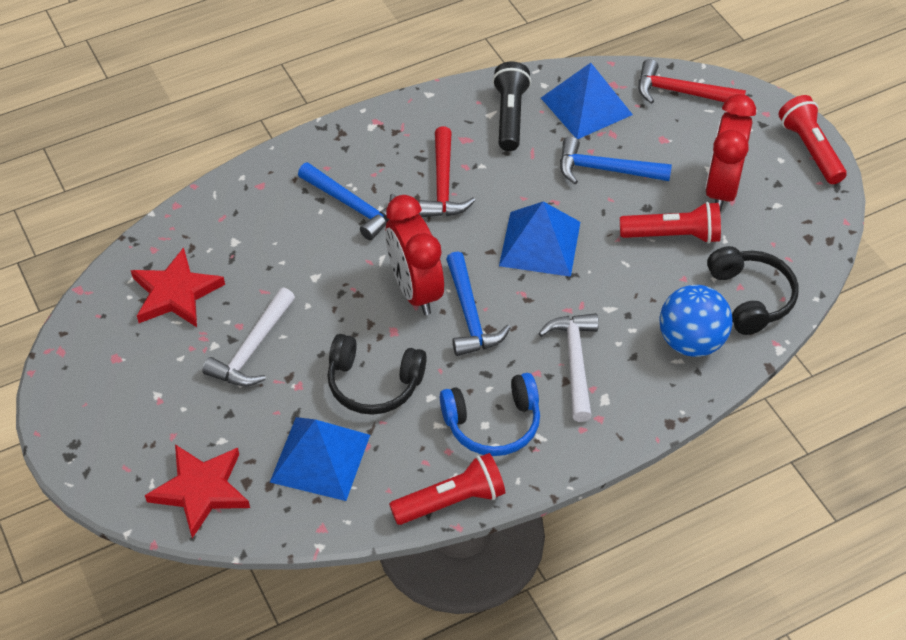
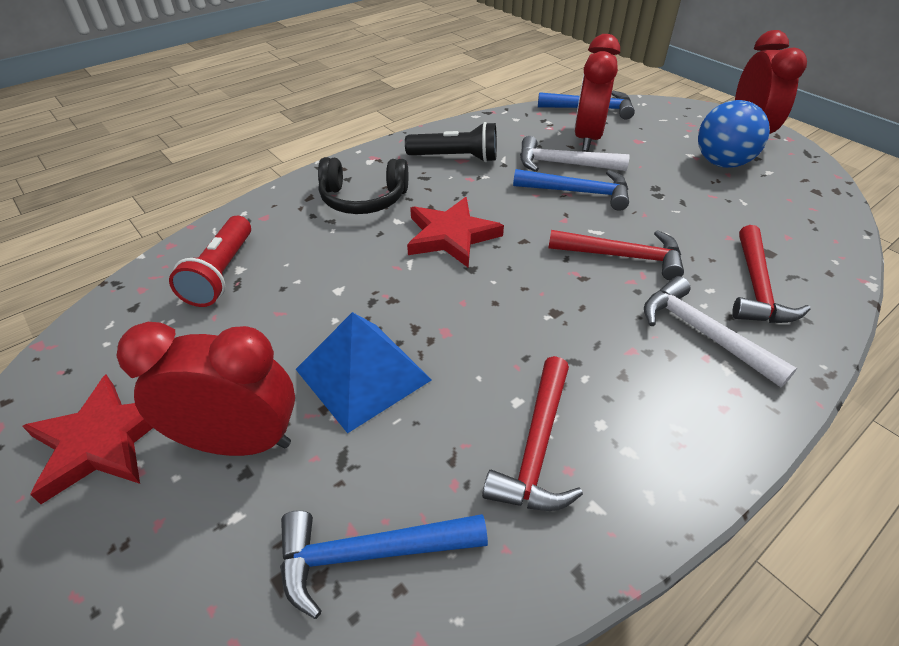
black headphones: [327,334,427,415] [707,246,799,335] = 2 -> [318,157,408,214] = 1
blue headphones: [440,373,540,456] = 1 -> none = 0
blue pyramid: [270,417,370,501] [499,201,580,277] [541,63,633,139] = 3 -> [296,312,431,433] = 1
red clock: [385,195,444,315] [705,94,756,212] = 2 -> [116,322,295,456] [574,34,620,151] [735,30,807,134] = 3
red flashlight: [389,453,505,525] [620,202,721,244] [778,95,847,184] = 3 -> [169,216,251,307] = 1
red hammer: [419,127,476,217] [638,59,746,104] = 2 -> [482,356,583,511] [548,230,684,280] [732,225,811,323] = 3

